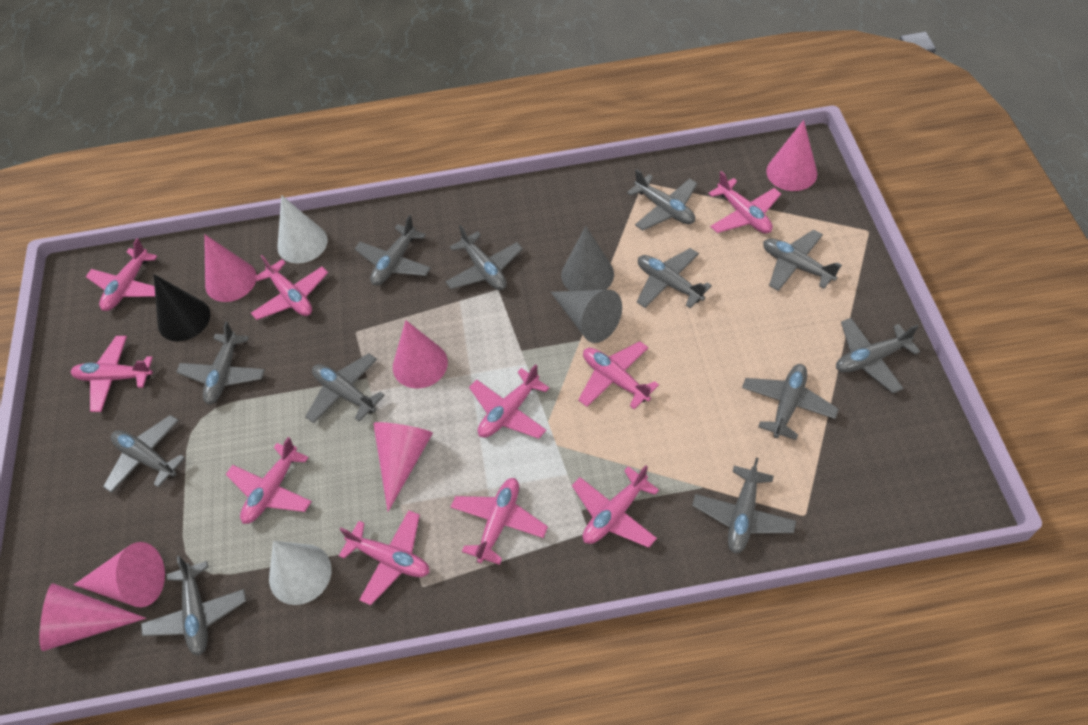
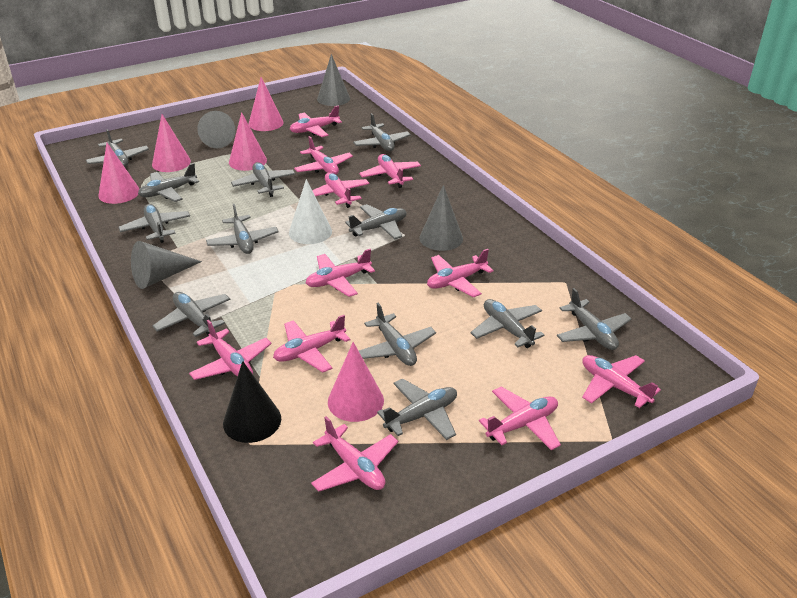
grey cone: [551,290,622,343] [561,226,614,291] = 2 -> [131,241,202,289] [197,111,235,148] [317,54,350,106] [419,185,463,251] = 4
pink cone: [39,583,146,651] [74,542,165,607] [204,234,257,302] [373,422,433,512] [393,320,448,389] [766,120,817,191] = 6 -> [98,143,139,204] [152,114,191,172] [229,112,267,171] [249,77,284,131] [328,342,384,422] = 5
pink plane: [71,336,153,412] [86,238,157,311] [226,437,312,524] [251,255,328,320] [339,510,430,605] [451,478,548,565] [469,364,549,439] [572,465,659,548] [578,341,659,410] [708,171,781,234] = 10 -> [189,320,272,380] [273,315,350,372] [290,106,342,137] [294,136,353,175] [306,249,375,297] [311,416,398,492] [312,172,370,208] [359,154,421,188] [427,249,494,297] [479,387,561,450] [582,355,661,408] = 11
white cone: [269,541,332,605] [277,195,328,263] = 2 -> [289,179,332,244] = 1

